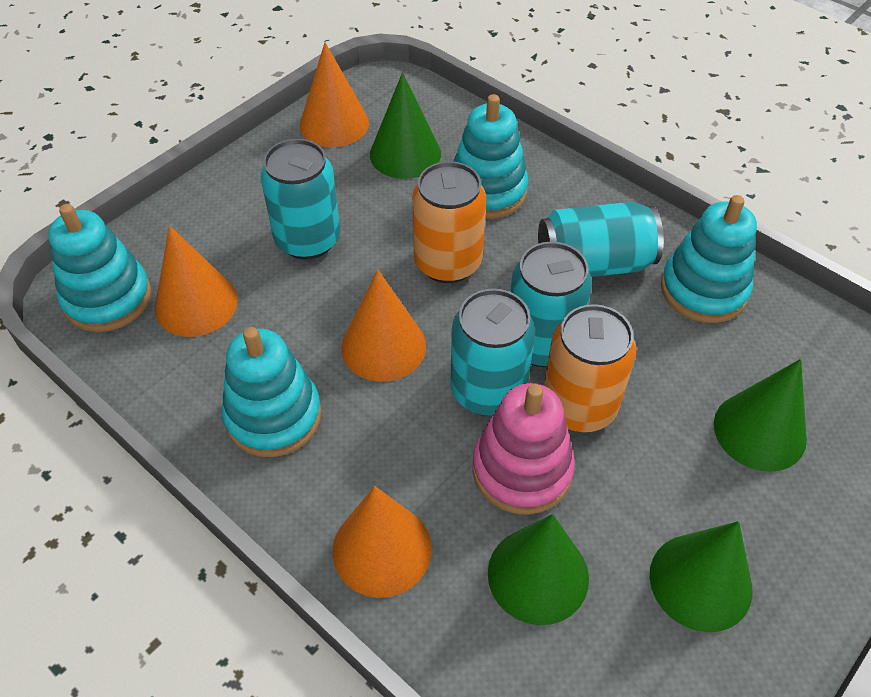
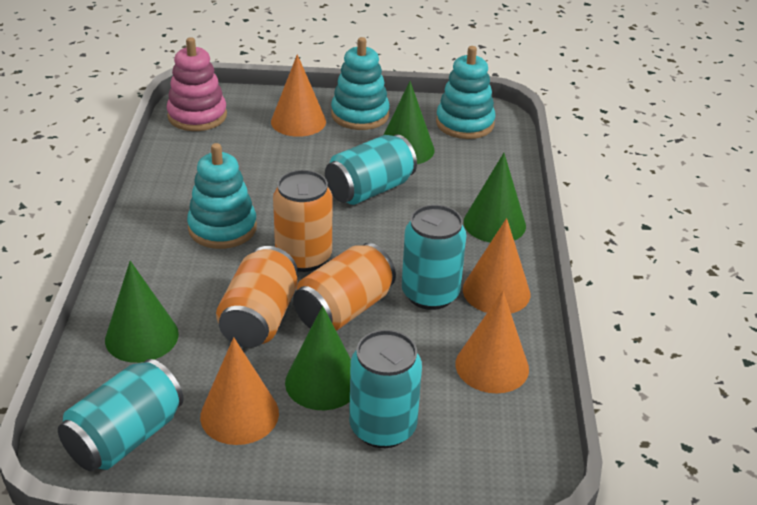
orange can: [412,161,486,283] [544,304,636,432] = 2 -> [216,246,298,348] [273,170,332,272] [293,243,396,331] = 3
turquoise stacking toy: [48,204,151,332] [222,327,322,457] [453,94,529,219] [661,195,757,323] = 4 -> [187,143,257,249] [331,37,390,130] [436,46,495,139] = 3

